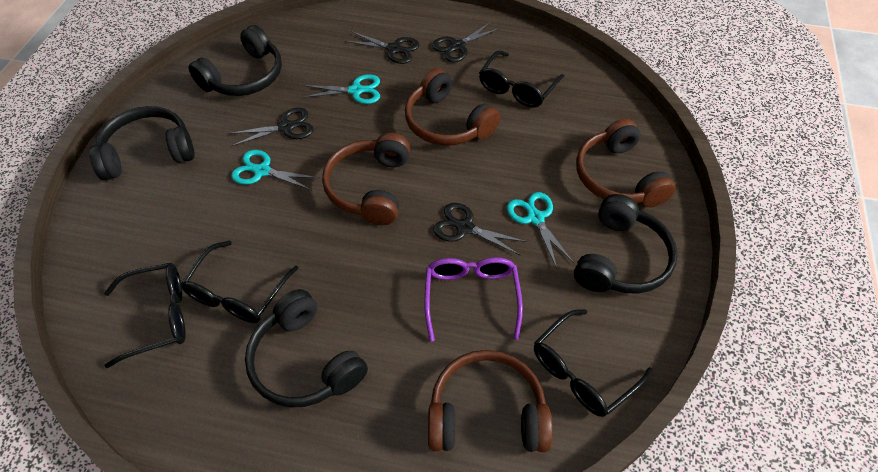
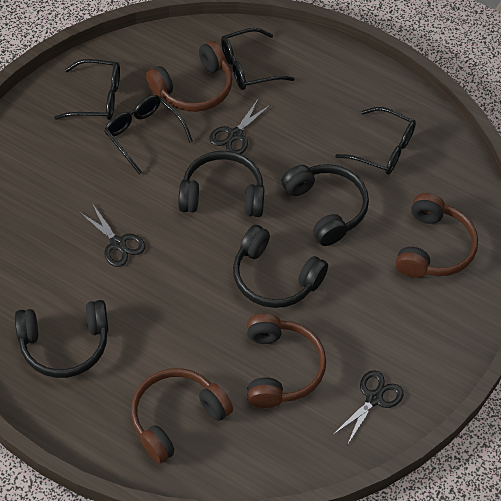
black scissors: [228,108,313,146] [345,31,420,64] [432,22,501,62] [433,203,527,255] = 4 -> [79,203,145,267] [209,98,270,154] [333,370,404,445] = 3
purple glasses: [424,257,523,342] = 1 -> none = 0
turquoise scissors: [231,150,319,190] [302,74,380,104] [507,192,574,268] = 3 -> none = 0

